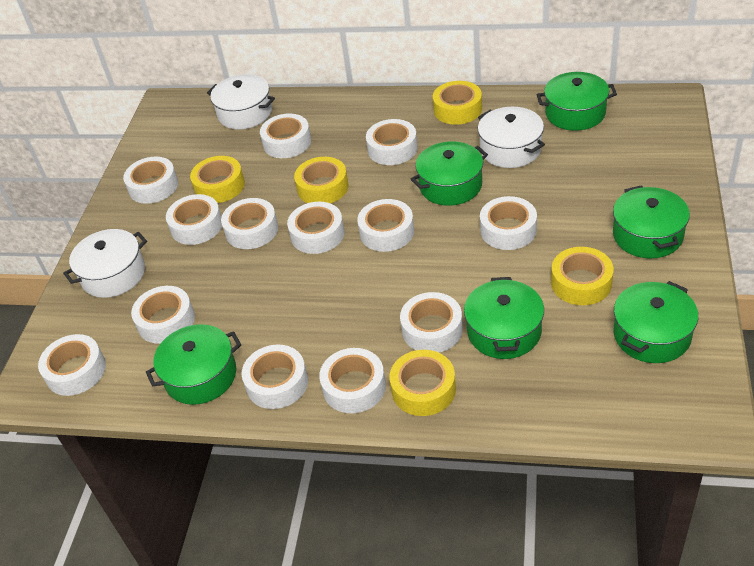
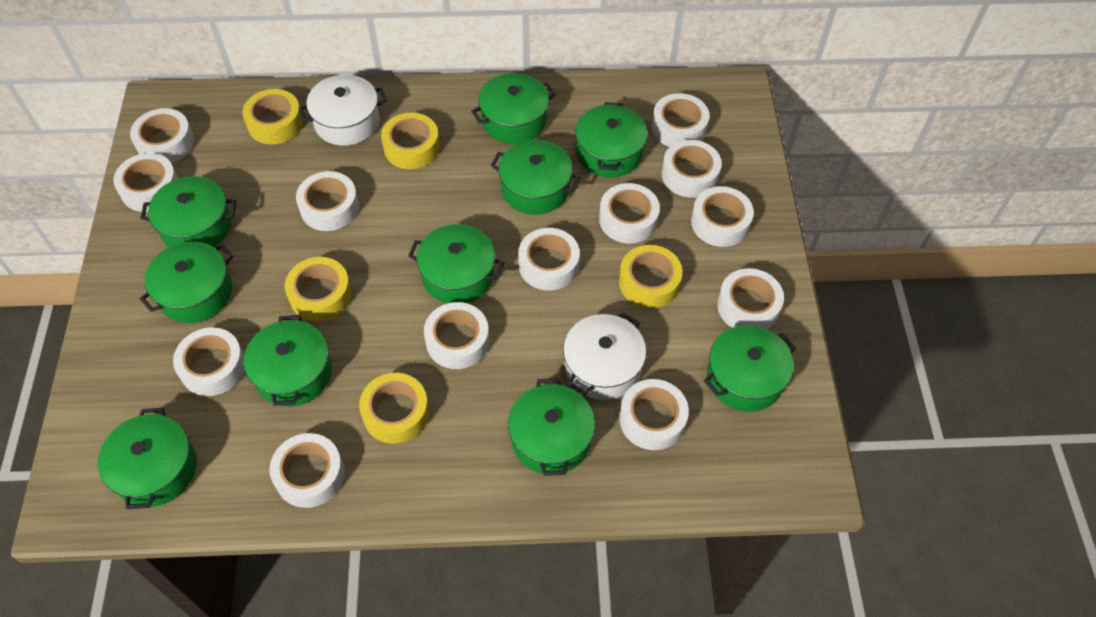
green pot: [146,324,241,405] [411,141,488,206] [464,277,544,359] [537,72,617,131] [613,185,690,258] [614,281,699,363] = 6 -> [98,408,197,509] [140,176,236,247] [140,241,233,323] [244,315,332,407] [408,224,504,304] [471,73,556,144] [491,140,581,215] [508,378,595,476] [575,102,648,177] [704,325,796,412] = 10
white pot: [63,229,147,298] [207,74,275,129] [478,107,545,168] = 3 -> [299,75,387,146] [563,312,646,400] = 2

